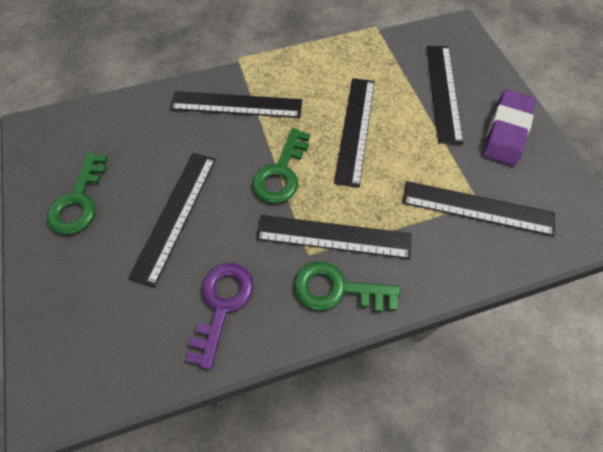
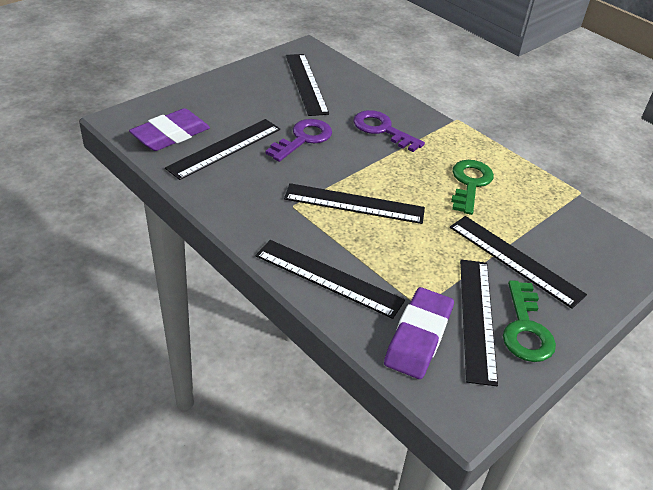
green key: [47,152,108,235] [253,128,310,204] [294,261,400,312] = 3 -> [451,160,494,215] [503,280,556,362] = 2
purple eraser: [483,90,536,166] = 1 -> [129,108,210,151] [384,287,454,379] = 2
purple key: [186,263,254,370] = 1 -> [265,119,332,162] [353,110,425,152] = 2

